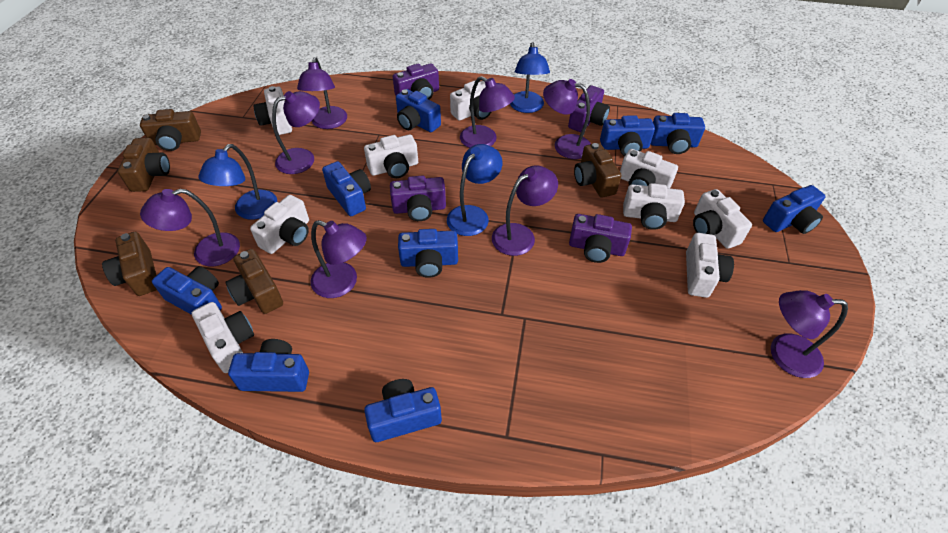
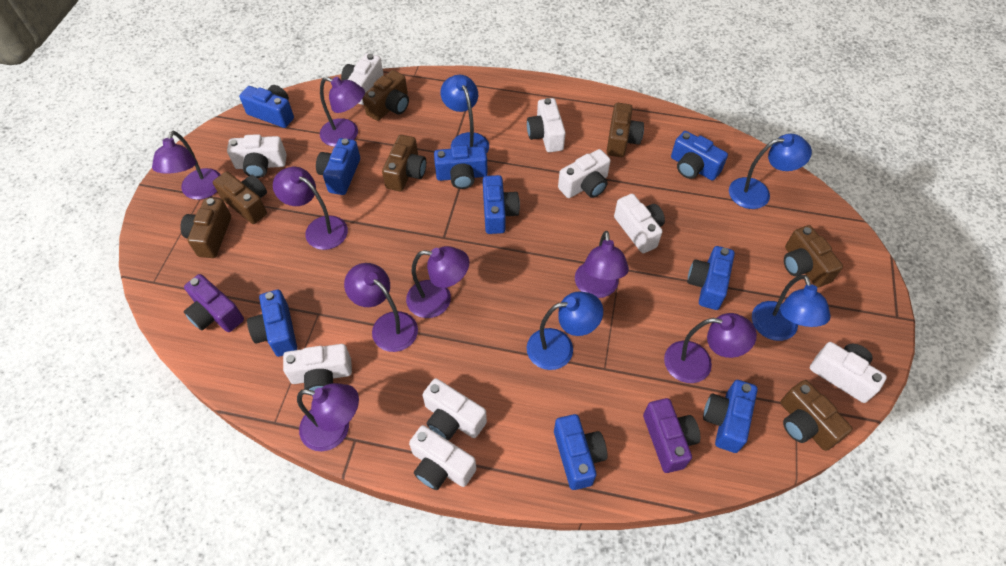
blue lamp: [198,144,277,220] [447,144,502,236] [510,42,550,113] = 3 -> [441,75,489,153] [527,292,603,370] [729,134,812,209] [752,275,831,341] = 4
brown camera: [102,232,157,296] [118,138,170,192] [140,109,201,151] [225,249,283,314] [574,143,622,198] = 5 -> [180,198,231,258] [213,172,267,224] [363,70,409,121] [382,135,426,191] [606,103,644,157] [780,380,853,451] [784,225,843,288] = 7
purple camera: [390,175,446,221] [393,63,439,99] [568,85,610,132] [569,214,632,263] = 4 -> [184,274,244,332] [643,398,700,473] = 2

